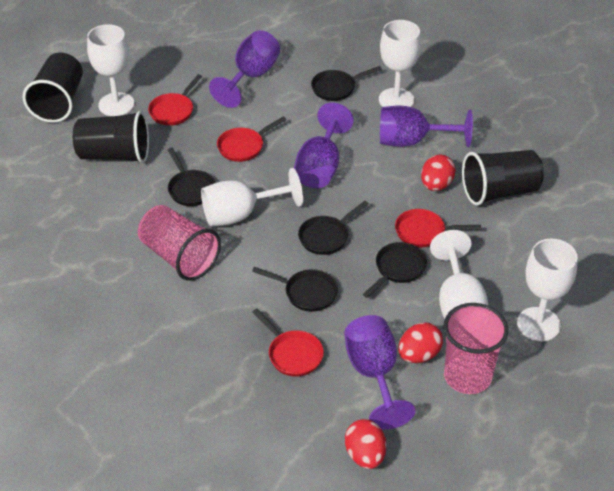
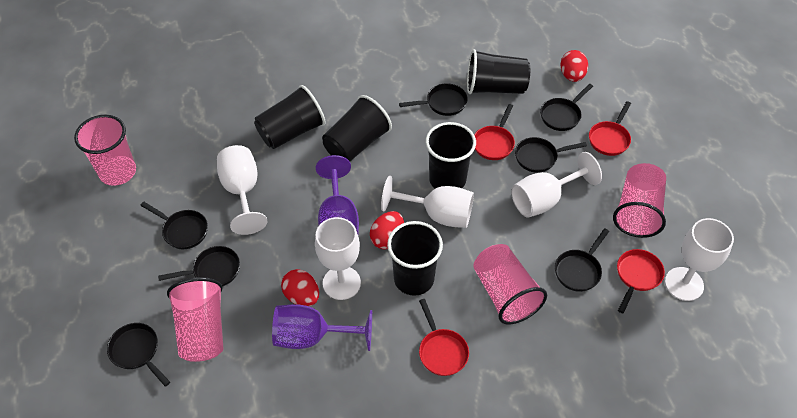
black cup: [23,52,83,123] [73,111,149,163] [462,150,544,206] = 3 -> [254,85,325,149] [322,95,392,161] [387,221,443,296] [426,122,476,189] [467,49,530,94] = 5
black pan: [168,148,216,206] [252,267,338,312] [298,201,369,255] [311,66,382,101] [363,242,427,298] = 5 -> [107,323,170,387] [140,202,208,249] [158,246,240,287] [399,83,468,116] [515,137,587,173] [540,84,593,131] [555,228,609,292] = 7
pink cup: [138,205,221,281] [444,303,508,394] = 2 -> [74,115,136,186] [167,277,223,362] [473,244,547,325] [613,163,666,238] = 4
purple goblet: [209,30,280,108] [294,103,354,188] [344,315,415,430] [380,106,473,147] = 4 -> [272,304,372,351] [316,155,359,234] = 2

